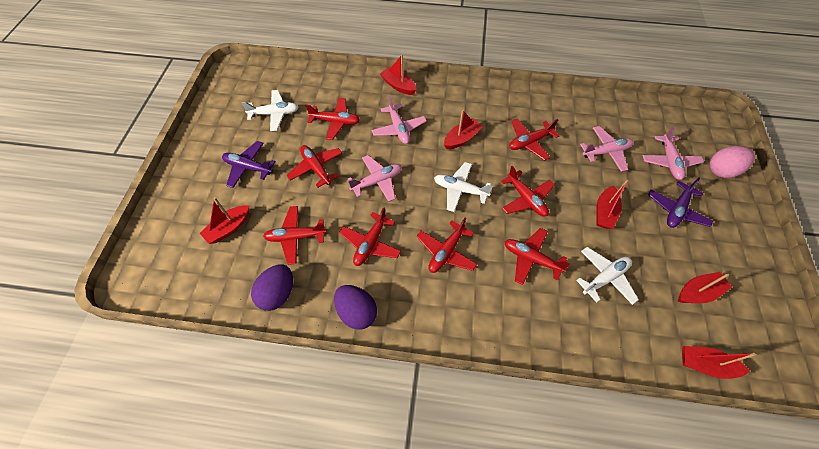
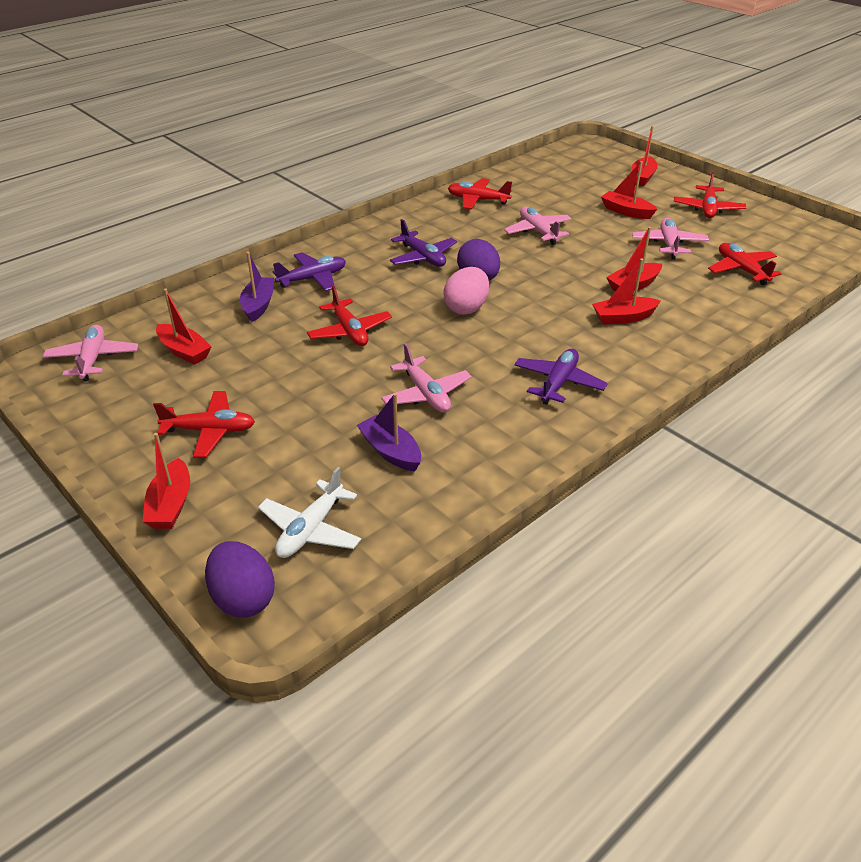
purple boat: none = 0 -> [240,252,274,322] [357,393,421,472] = 2
purple plane: [222,141,276,188] [648,177,713,228] = 2 -> [272,252,346,291] [390,219,457,267] [514,349,608,405] = 3
red plane: [263,206,327,265] [287,145,342,188] [306,98,360,140] [339,207,401,266] [416,218,477,273] [501,166,554,217] [505,228,570,285] [509,119,559,161] = 8 -> [153,391,255,458] [307,285,392,346] [448,178,512,209] [674,172,746,218] [708,243,782,285] = 5
white plane: [242,90,299,131] [434,162,493,212] [576,247,639,305] = 3 -> [258,467,361,558] = 1

